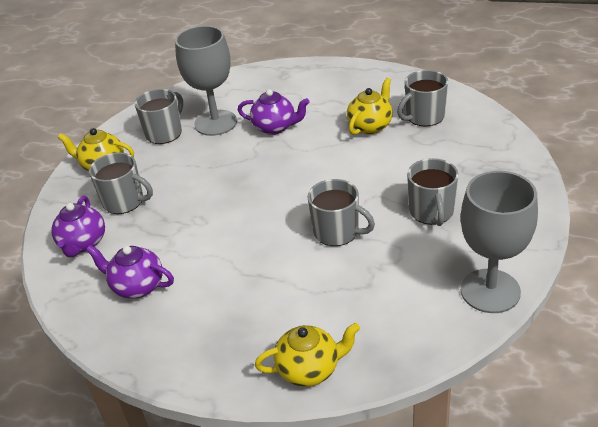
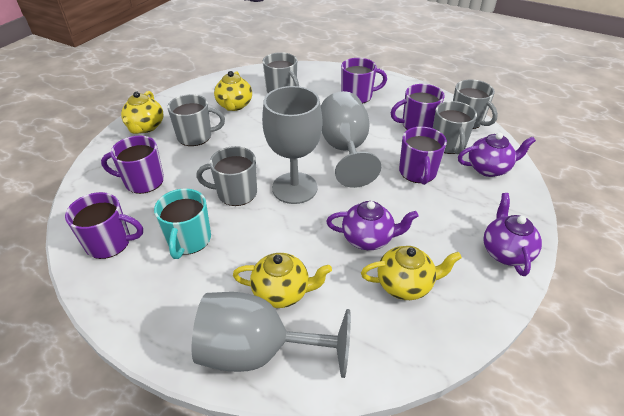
grey goblet: [175,26,237,136] [461,171,538,313] = 2 -> [192,292,351,378] [262,86,322,204] [321,91,381,188] = 3
purple mug: none = 0 -> [65,192,143,259] [101,136,164,194] [341,58,387,104] [391,84,445,130] [399,127,447,185] = 5
turquoise mug: none = 0 -> [154,189,211,259] = 1
yellow teapot: [58,128,134,171] [255,323,360,387] [347,78,393,135] = 3 -> [121,91,163,134] [214,71,252,111] [233,253,332,308] [361,246,462,300] = 4

